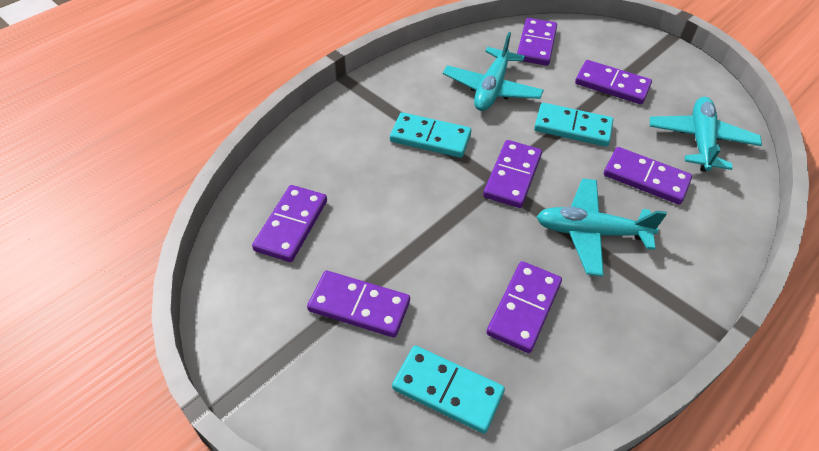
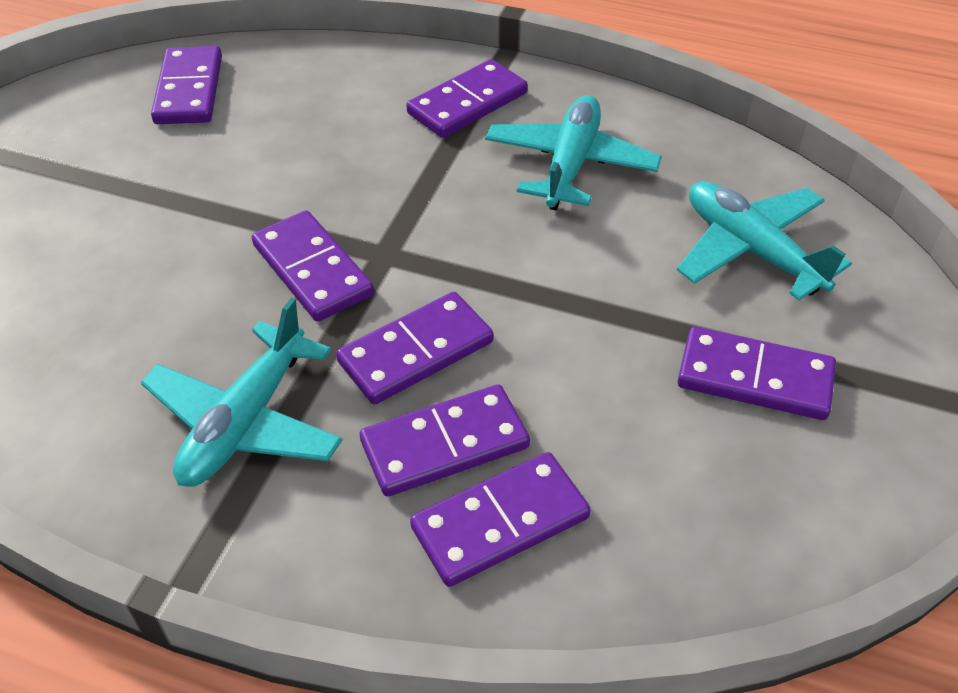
turquoise domino: [390,112,472,158] [392,346,505,434] [534,103,613,147] = 3 -> none = 0

